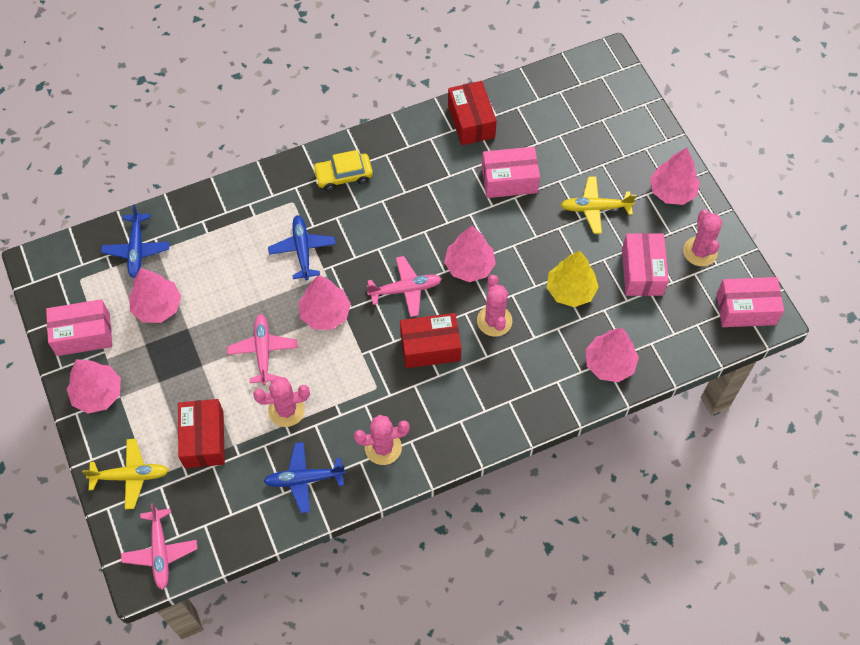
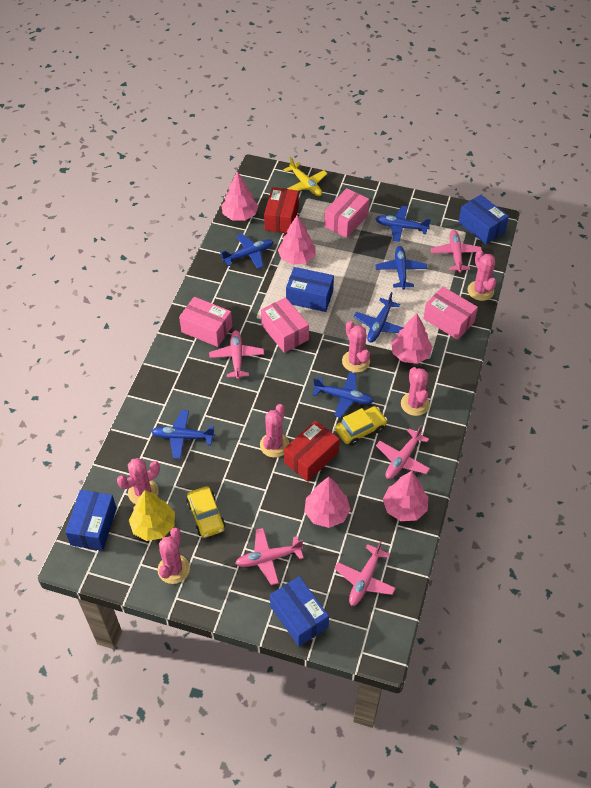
blue box: none = 0 -> [65,490,117,551] [270,576,329,647] [286,267,334,312] [458,195,509,244] = 4
blue plane: [101,205,169,278] [263,442,346,513] [268,215,336,281] = 3 -> [151,410,215,459] [220,233,273,269] [313,372,374,418] [354,292,403,342] [375,206,431,242] [376,246,427,290] = 6
pink cactus: [253,376,310,427] [354,415,410,465] [477,275,512,337] [683,209,722,266] = 4 -> [117,458,160,504] [158,527,190,584] [260,404,289,458] [342,321,370,373] [401,367,430,416] [468,250,497,301] = 6
pink plane: [121,503,198,590] [227,314,298,385] [367,256,442,317] = 3 -> [209,330,264,379] [235,528,304,585] [334,541,396,606] [376,425,430,479] [431,230,482,273] = 5
pink tree: [67,359,121,413] [129,268,181,323] [299,275,351,330] [444,226,496,282] [586,328,639,382] [650,148,700,205] = 6 -> [221,171,258,221] [278,215,316,265] [304,477,350,528] [383,471,428,521] [391,313,432,364] = 5
red box: [178,399,225,468] [400,313,461,368] [448,81,497,145] = 3 -> [264,187,299,233] [284,420,340,482] = 2
yellow car: [313,150,373,191] = 1 -> [187,486,225,538] [335,406,387,446] = 2
yellow plane: [82,439,169,510] [561,177,636,234] = 2 -> [284,157,327,196] = 1

